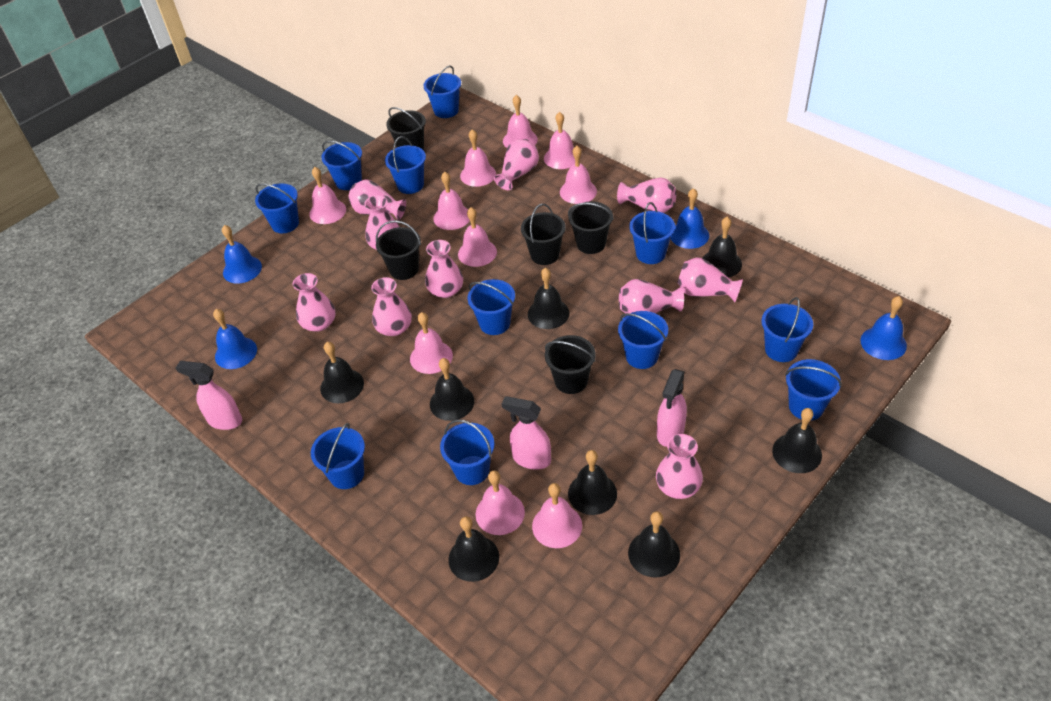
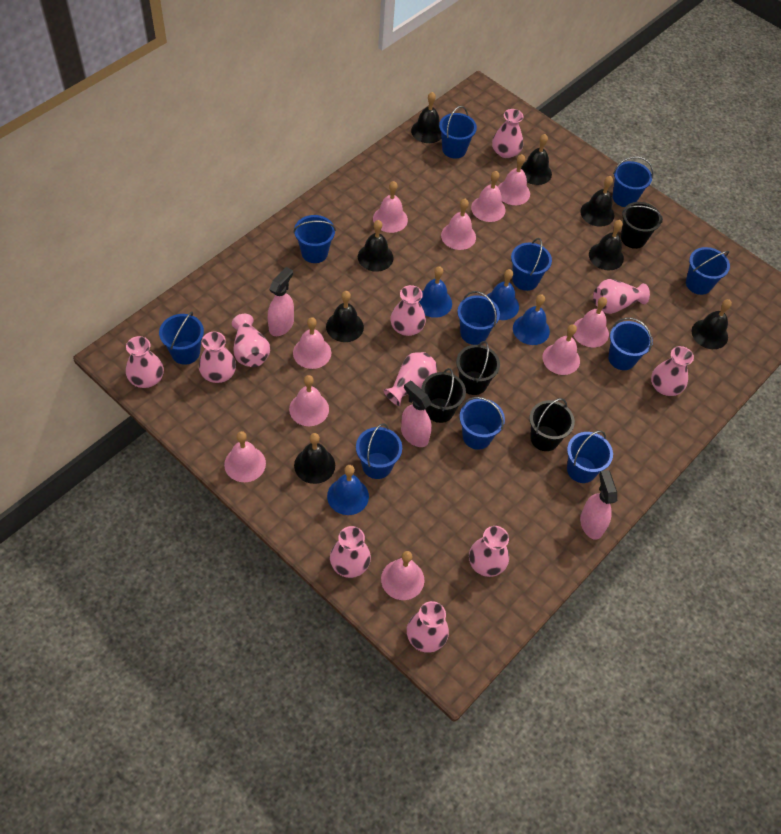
black bucket: [376,220,421,280] [386,107,426,150] [521,204,566,265] [545,335,596,394] [568,201,614,254] = 5 -> [421,368,466,423] [456,341,500,395] [529,398,575,451] [621,202,663,249] = 4
pink vase: [293,273,335,332] [348,179,406,220] [364,195,400,250] [371,277,412,336] [425,240,463,298] [494,139,539,190] [617,178,676,213] [619,279,684,313] [656,434,703,499] [677,257,743,302] = 10 -> [126,336,164,388] [199,332,236,383] [232,314,270,367] [330,526,371,578] [383,352,437,406] [390,285,426,336] [407,601,449,653] [469,526,509,577] [492,109,523,158] [593,279,650,314] [651,346,694,396] = 11

